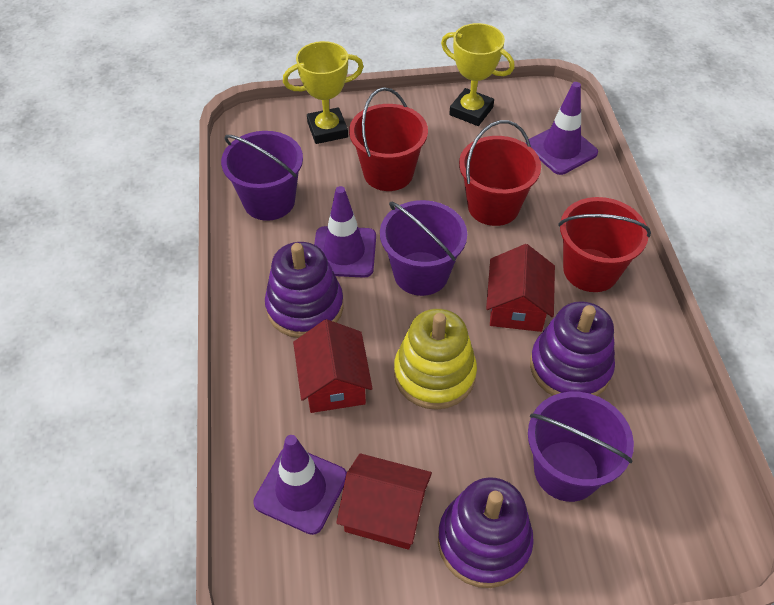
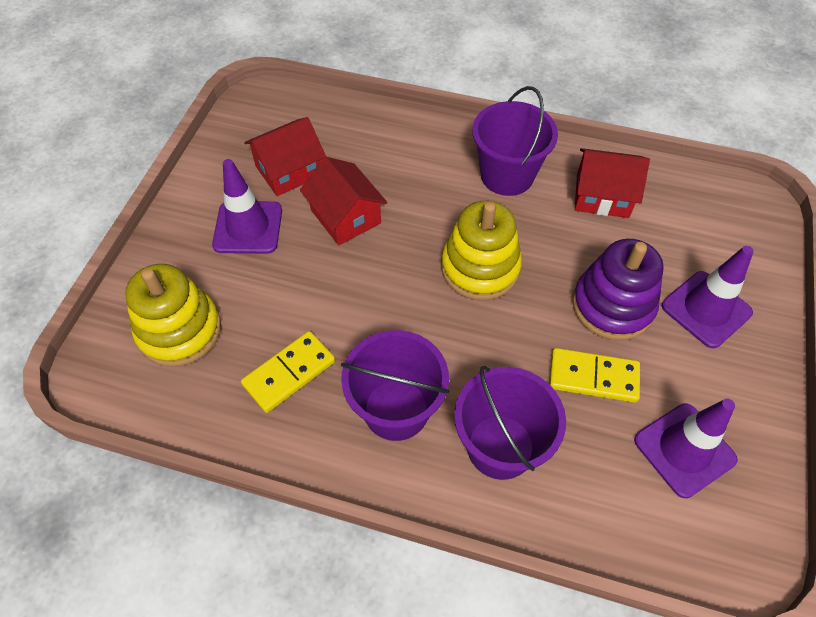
purple stacking toy: [265,242,343,338] [438,477,534,588] [530,301,615,396] = 3 -> [572,239,664,340] = 1
red bucket: [349,87,428,191] [459,120,541,226] [558,197,651,292] = 3 -> none = 0
yellow domino: none = 0 -> [241,331,335,413] [549,348,640,403] = 2
yellow stacking toy: [394,309,477,410] = 1 -> [125,264,221,367] [441,201,522,300] = 2
yellow trophy: [283,41,364,144] [441,23,515,126] = 2 -> none = 0

